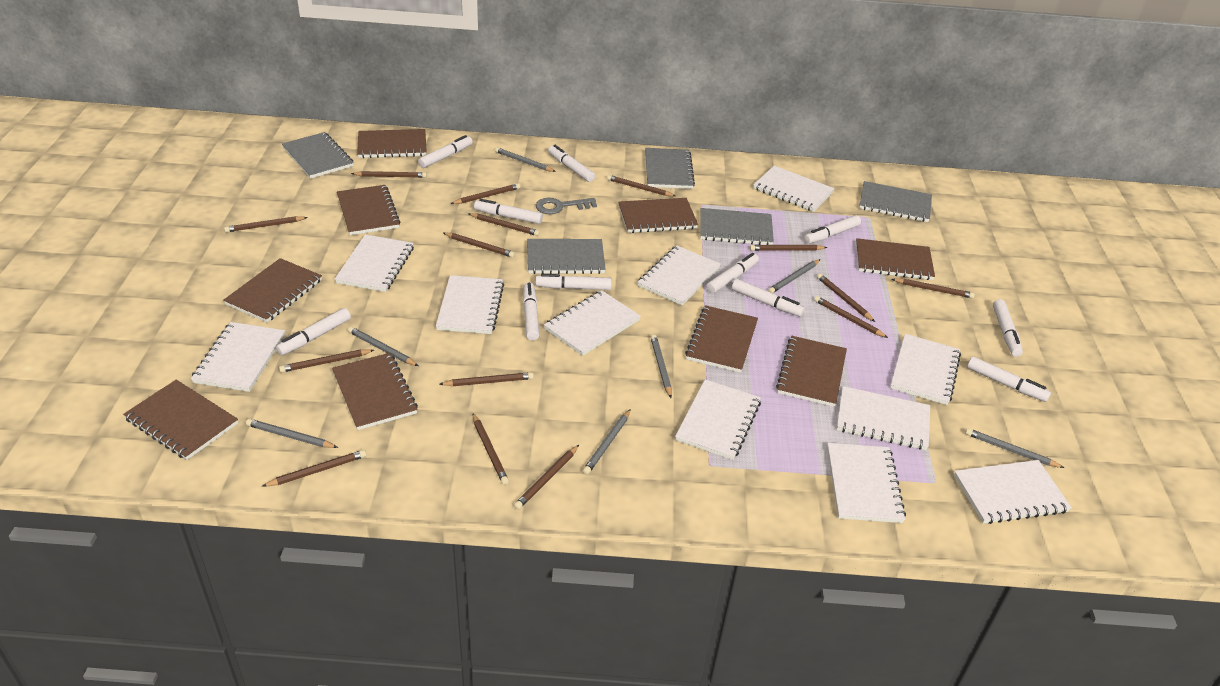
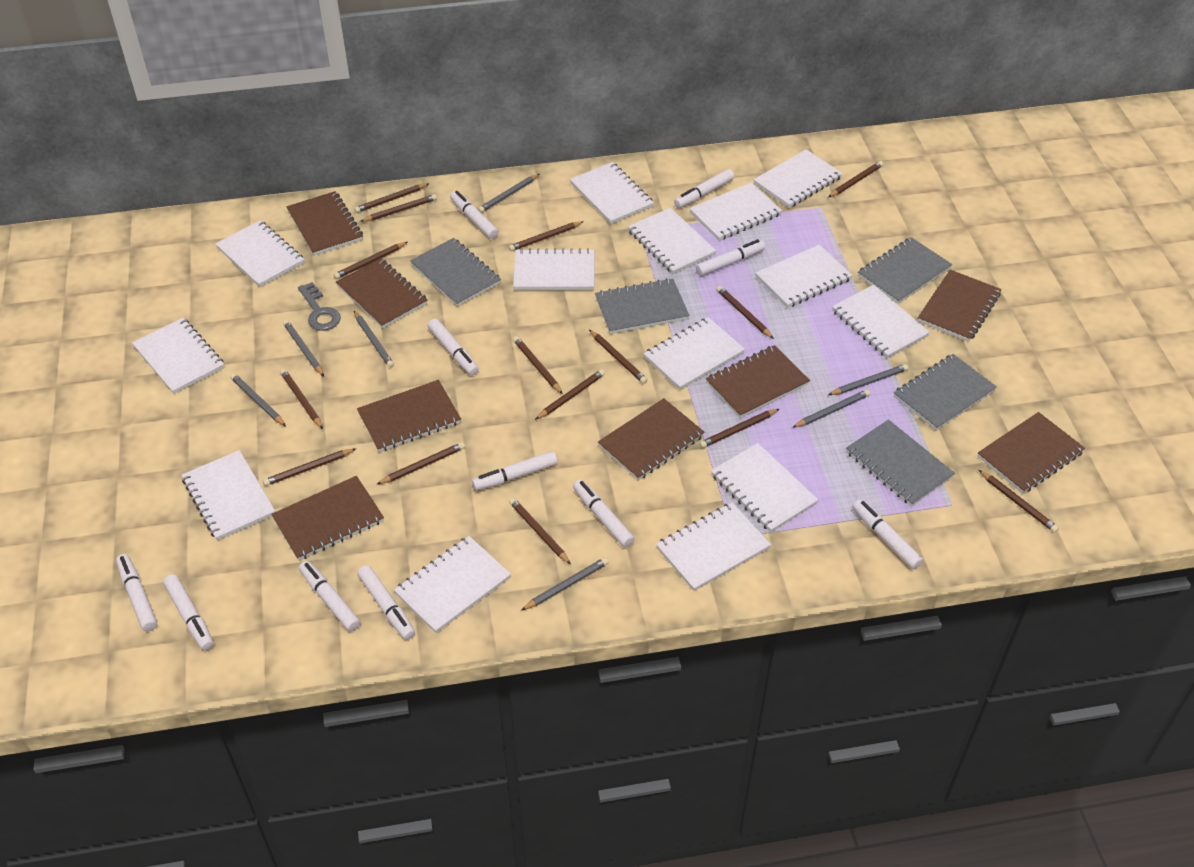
brown notebook: [123,380,238,460] [223,258,322,323] [332,353,418,430] [337,185,400,235] [357,129,427,158] [618,198,698,233] [685,305,758,373] [776,336,847,407] [856,238,935,280] = 9 -> [271,476,384,561] [287,191,363,256] [336,258,428,328] [357,380,461,452] [598,398,705,480] [706,345,810,418] [918,270,1001,342] [977,412,1085,494] = 8
white notebook: [191,322,285,392] [335,234,414,292] [436,275,504,334] [544,291,641,356] [638,246,721,305] [675,379,761,460] [753,166,835,212] [827,443,906,523] [837,386,930,450] [890,334,961,405] [954,460,1072,524] = 11 -> [132,318,225,394] [182,450,275,541] [215,220,304,287] [394,536,511,633] [513,248,595,290] [570,162,654,224] [628,208,716,274] [644,317,745,390] [656,502,771,591] [689,182,782,241] [711,443,819,533] [754,149,843,208] [755,244,853,308] [832,285,930,358] = 14

